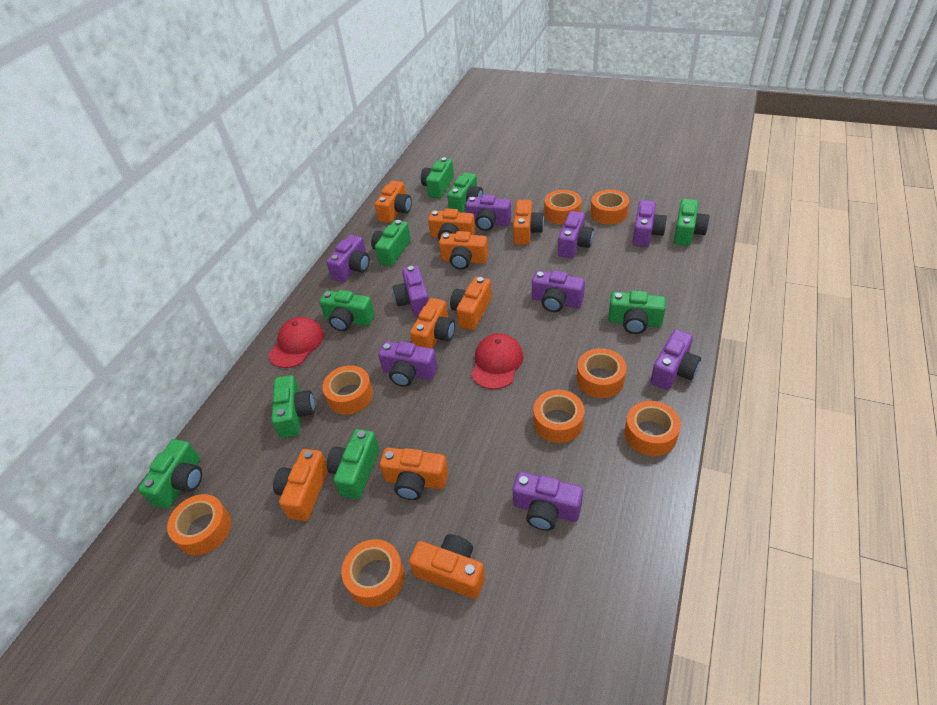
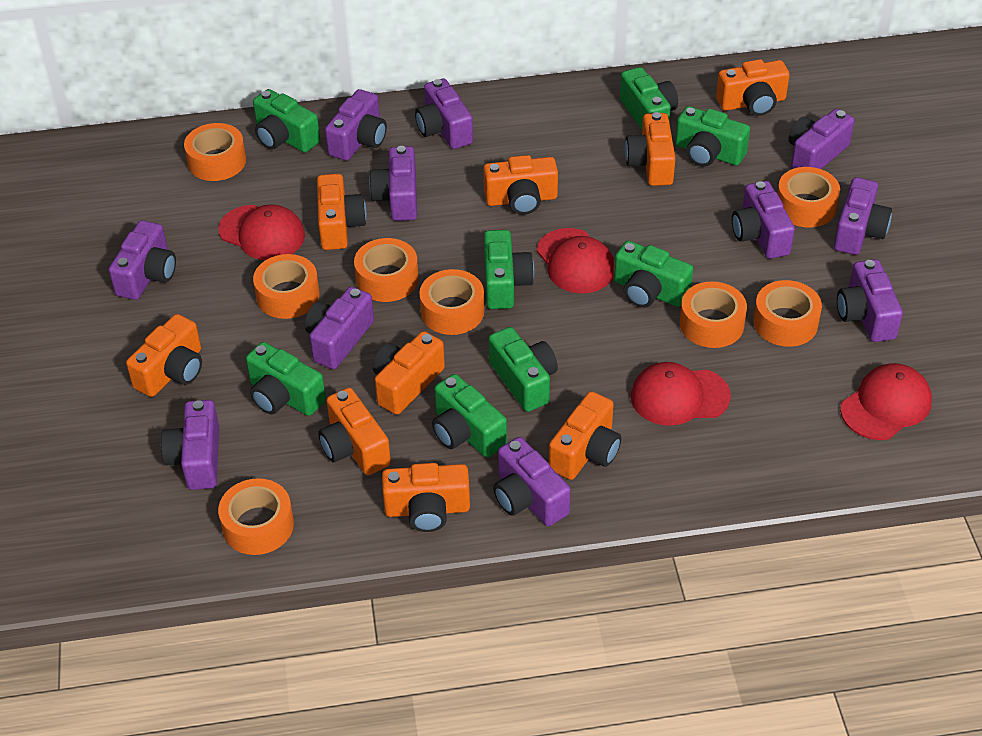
green camera: [138,439,202,509] [272,375,315,438] [319,290,375,331] [327,429,379,499] [371,220,411,266] [421,157,454,199] [447,172,483,213] [608,290,666,334] [674,199,710,246] = 9 -> [246,342,326,416] [253,89,320,152] [432,374,507,457] [484,230,534,309] [488,327,558,412] [614,241,693,308] [620,67,678,129] [675,106,750,166] = 8
purple camera: [326,235,370,282] [378,341,438,387] [393,265,429,317] [465,194,511,231] [513,472,583,531] [532,270,585,312] [558,211,594,258] [632,200,667,247] [650,329,701,390] = 9 -> [109,220,176,300] [161,400,219,490] [305,287,374,369] [325,89,387,161] [369,146,417,221] [415,79,473,149] [493,437,571,526] [732,181,795,259] [789,109,854,169] [834,177,892,255] [837,259,903,342] = 11
red cap: [269,317,324,368] [471,333,523,389] = 2 -> [218,204,305,260] [537,228,615,293] [631,362,731,426] [840,363,932,440] = 4

